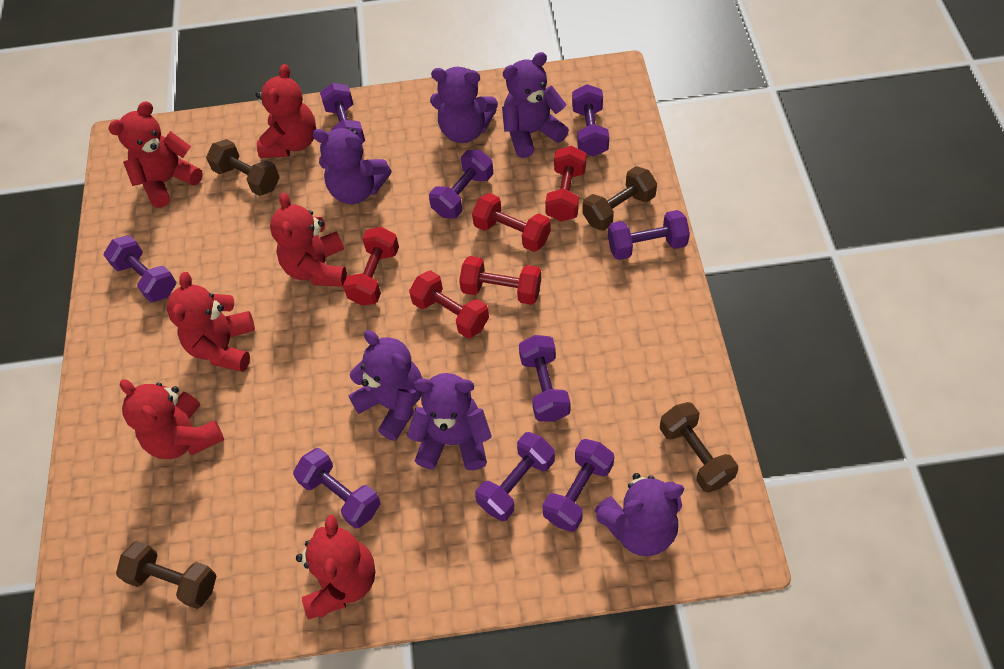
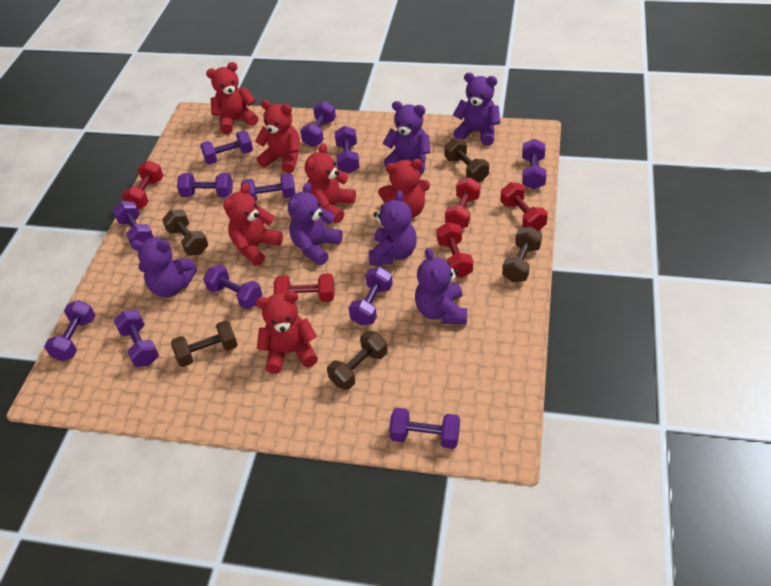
brown dumbbell: [116,541,216,609] [206,139,280,196] [582,166,657,231] [660,402,738,493] = 4 -> [162,209,208,256] [171,320,238,367] [327,331,388,390] [444,138,489,182] [502,227,542,283] = 5
purple dumbbell: [104,235,176,302] [293,448,381,529] [320,83,365,143] [429,150,493,219] [475,432,555,521] [519,335,570,422] [542,439,614,532] [572,84,609,157] [608,210,690,260] = 9 -> [44,300,95,361] [113,201,154,244] [114,310,159,367] [177,173,233,197] [200,130,253,165] [203,264,262,309] [241,173,296,201] [300,101,336,147] [335,126,360,174] [348,267,393,326] [389,408,460,449] [522,139,546,189] = 12

